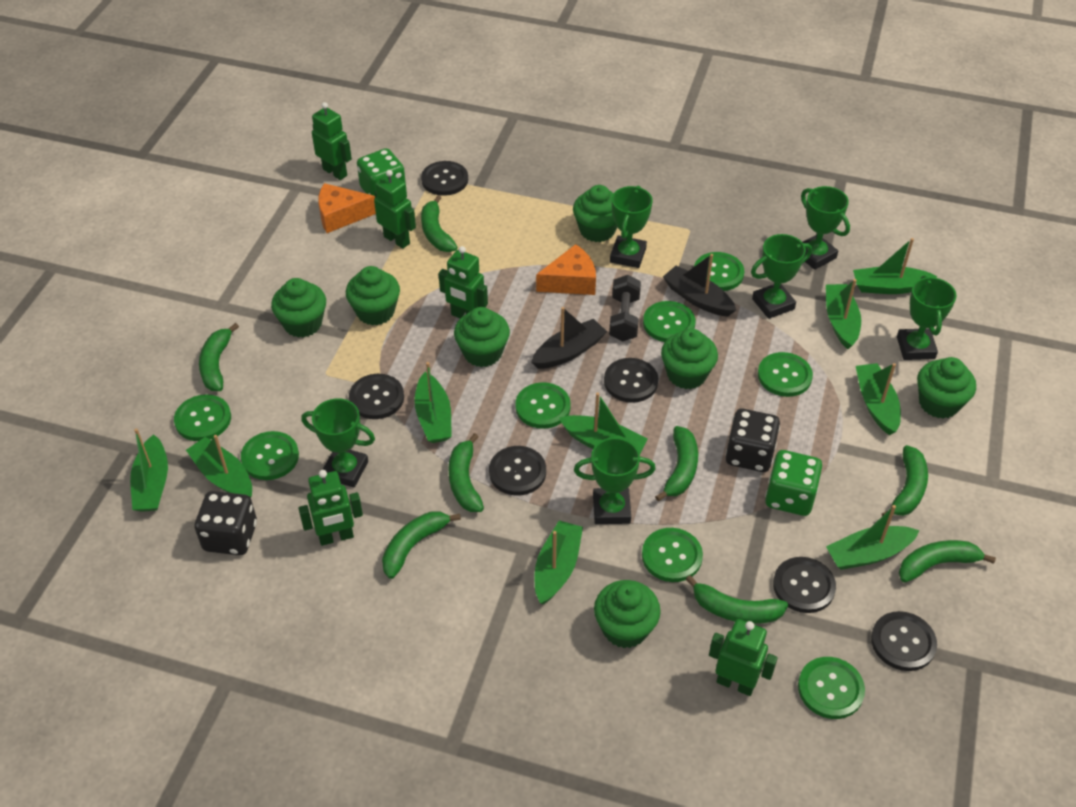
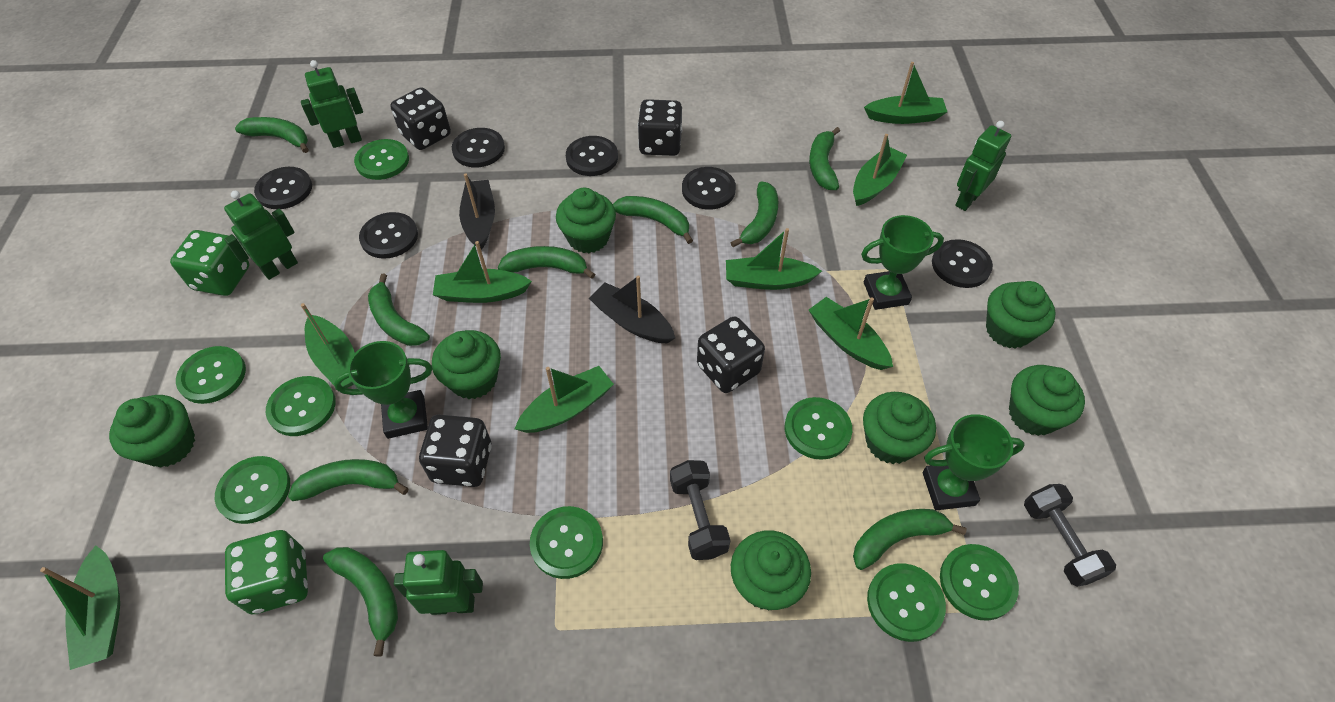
black dice: [195,491,257,556] [725,409,780,472] = 2 -> [390,87,451,150] [419,415,492,487] [638,99,682,156] [697,316,765,393] = 4
black dumbbell: [609,275,641,341] = 1 -> [670,460,731,560] [1024,484,1116,587] = 2
green banana: [199,323,239,391] [382,512,461,579] [421,195,458,252] [448,433,484,512] [655,426,698,501] [686,575,788,624] [882,445,928,516] [899,540,996,582] = 8 -> [235,117,309,153] [288,459,409,501] [323,547,398,657] [368,274,430,346] [498,246,595,279] [613,196,693,244] [730,181,778,247] [809,127,840,190] [853,509,967,570] = 9
green boat: [130,428,168,512] [186,435,252,498] [414,362,452,443] [535,520,583,604] [559,392,648,454] [826,279,861,349] [826,505,920,570] [853,238,937,294] [856,363,901,435] = 9 -> [40,546,120,670] [301,303,355,388] [433,241,532,303] [515,366,614,433] [726,228,822,290] [809,297,893,370] [853,134,907,206] [864,62,947,124] = 8
green robot: [298,470,363,546] [312,102,352,180] [374,170,416,249] [439,246,488,318] [709,619,778,696] = 5 -> [224,191,298,280] [301,60,363,148] [394,550,483,615] [955,121,1011,211] = 4
green trophy: [301,398,375,487] [574,438,656,524] [610,186,653,268] [751,234,812,319] [801,186,850,270] [897,275,957,360] = 6 -> [334,341,432,439] [861,215,944,310] [923,414,1025,510] = 3
orange cheese: [318,183,376,233] [536,244,596,295] = 2 -> none = 0

